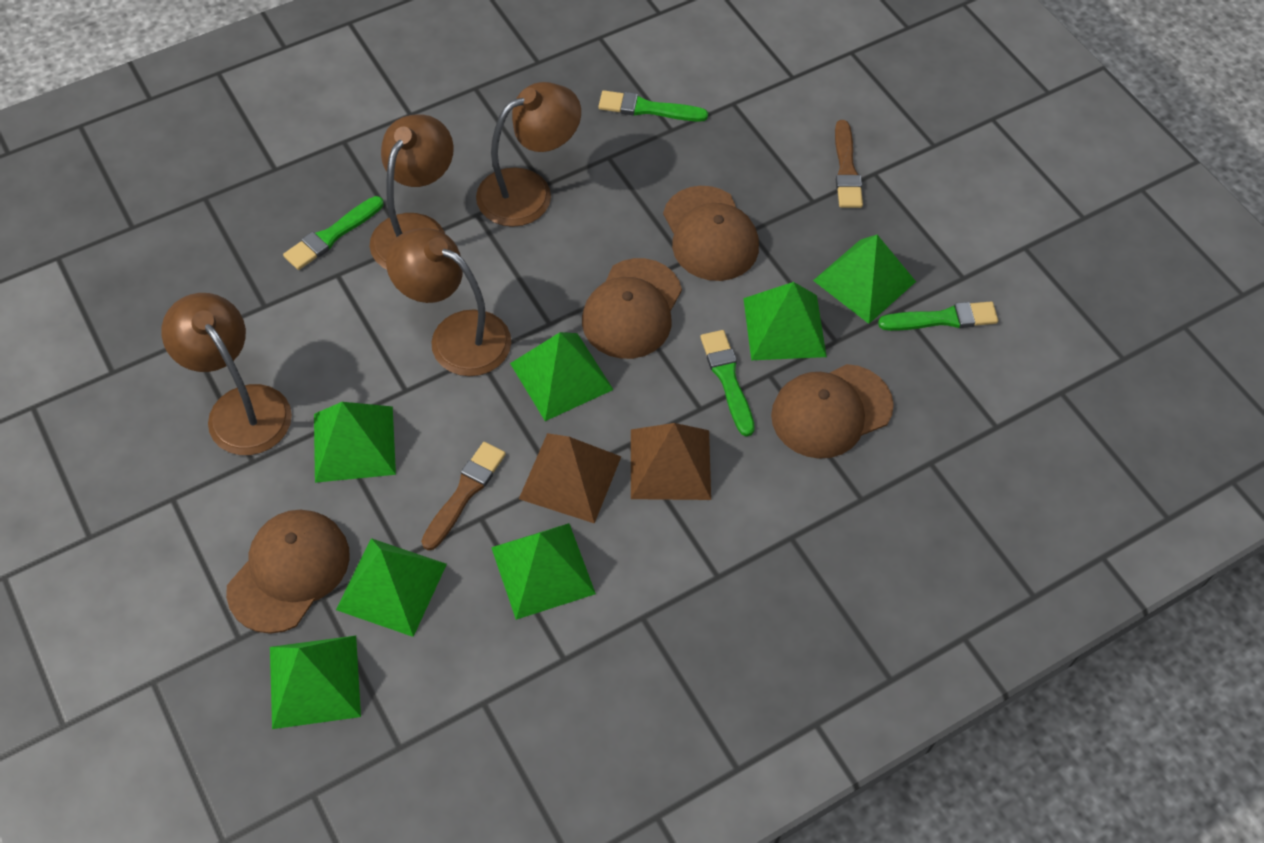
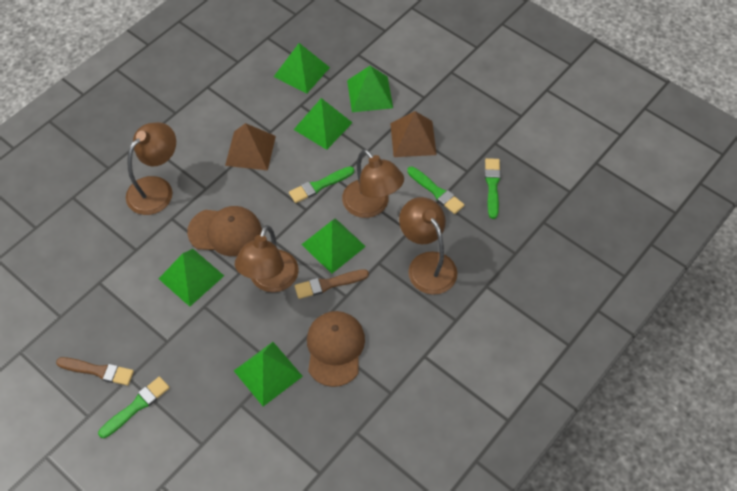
brown cap: [226,510,350,634] [582,258,682,359] [663,186,759,281] [771,364,894,459] = 4 -> [187,206,262,256] [307,311,365,387] = 2
green pyramid: [270,636,361,729] [314,402,396,483] [336,538,447,637] [491,523,596,620] [510,332,614,421] [743,282,827,360] [813,235,916,324] = 7 -> [158,249,224,307] [234,342,303,406] [274,43,330,94] [294,98,353,150] [301,218,366,274] [347,66,393,112] = 6

